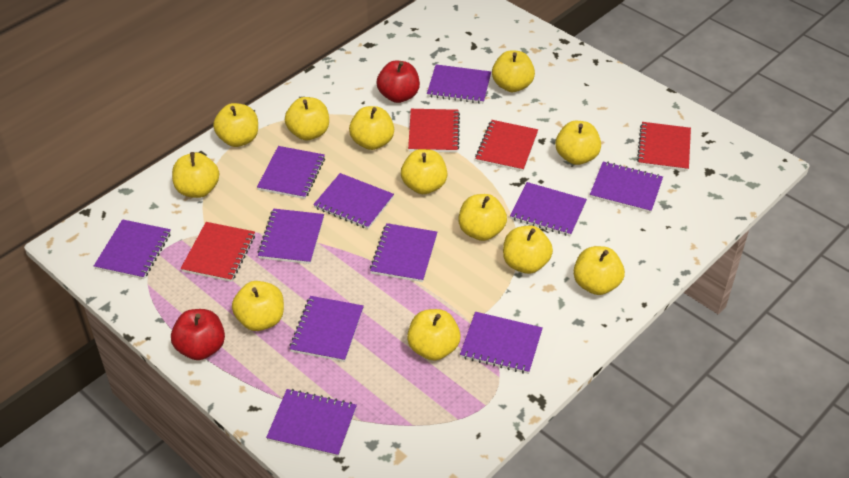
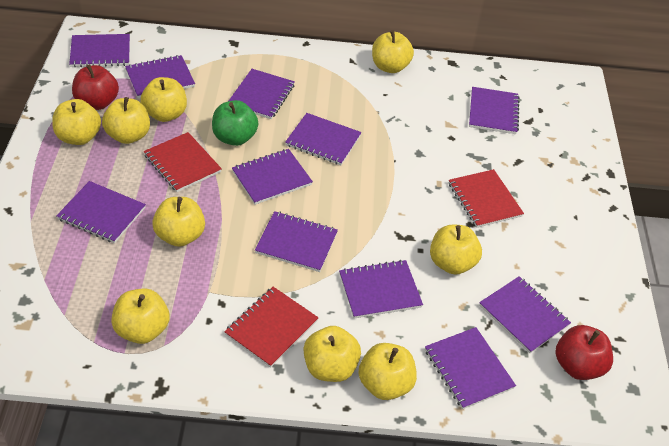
green apple: none = 0 -> [212,100,258,146] = 1
red notebook: [181,222,255,282] [408,109,460,153] [475,120,538,171] [637,122,691,171] = 4 -> [144,132,222,192] [224,287,319,368] [449,169,524,228] = 3
yellow apple: [172,152,219,198] [213,103,258,147] [232,281,284,331] [285,97,329,140] [349,106,394,150] [401,149,447,194] [407,309,461,361] [458,194,507,241] [492,50,535,92] [503,226,553,274] [555,121,601,165] [573,246,625,295] = 12 -> [52,99,101,145] [102,97,150,144] [111,289,169,344] [141,77,187,122] [152,197,205,247] [304,326,361,382] [358,343,417,400] [372,30,414,73] [430,225,482,275] = 9

